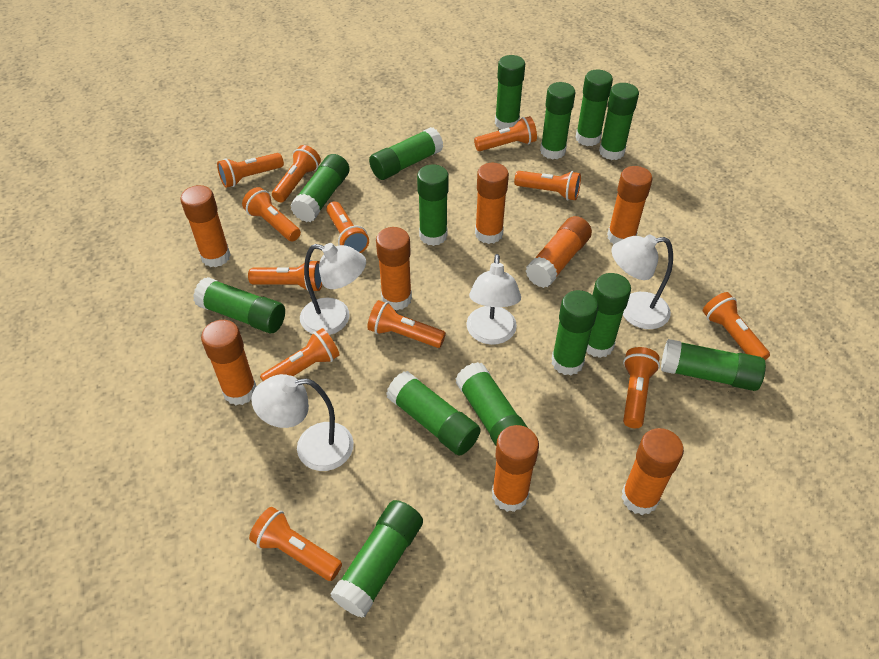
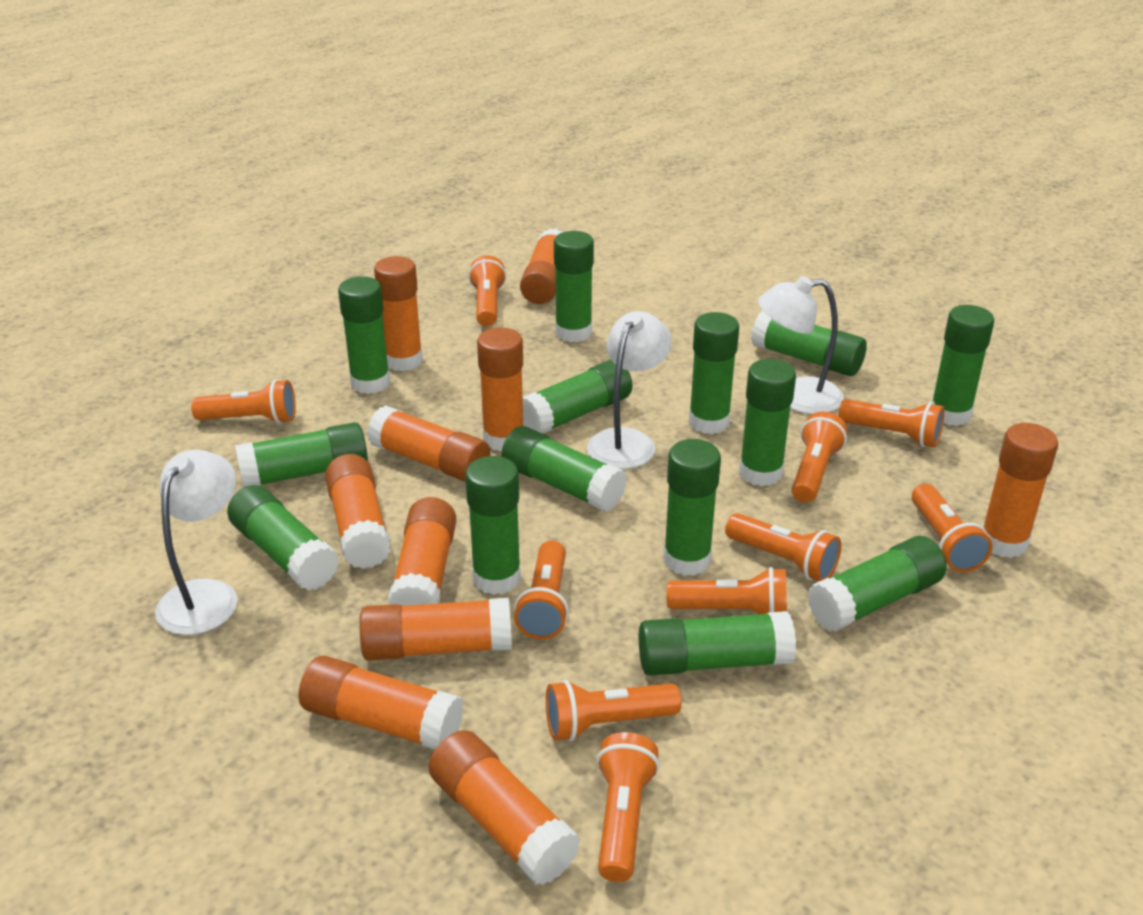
orange flashlight: [217,153,284,188] [242,187,301,241] [248,260,322,292] [249,507,342,581] [260,328,340,381] [272,145,321,202] [326,201,369,253] [367,300,446,348] [474,116,537,151] [514,171,581,200] [623,347,660,428] [703,292,770,360] = 12 -> [191,379,296,424] [468,255,507,326] [514,540,569,639] [546,680,682,741] [597,732,660,882] [667,567,787,614] [725,513,841,581] [792,412,847,502] [838,399,944,447] [912,484,992,572] = 10
orange glue stick: [180,185,231,267] [201,320,257,405] [376,227,412,310] [475,163,509,244] [492,425,539,512] [526,216,592,288] [607,166,653,244] [621,428,684,515] = 8 -> [299,656,463,749] [325,454,391,569] [360,598,512,661] [367,405,490,482] [374,256,423,371] [388,497,456,606] [428,730,580,885] [477,327,524,451] [520,228,563,304] [982,423,1058,558] = 10
white lamp: [251,374,354,471] [300,243,366,335] [466,254,521,345] [611,234,673,329] = 4 -> [155,450,238,635] [587,311,672,469] [758,276,844,414] = 3

